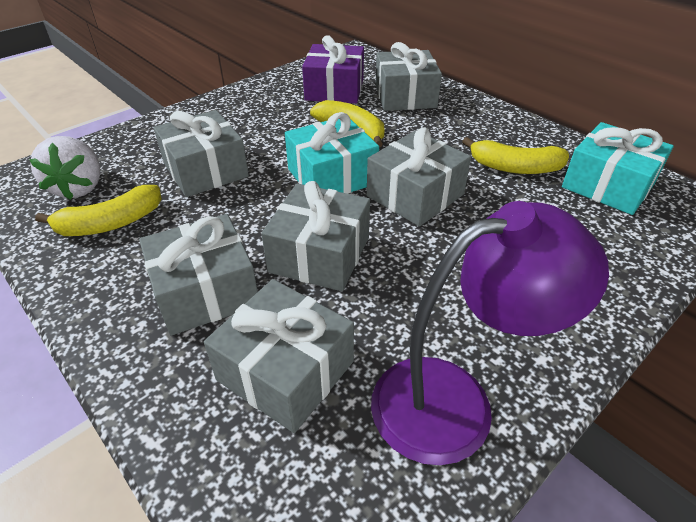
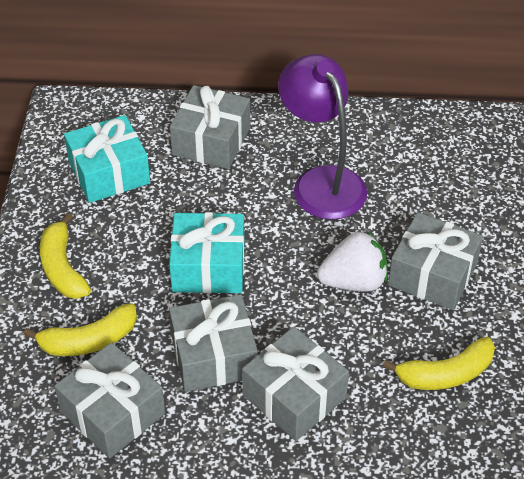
grey gift: [139,214,258,335] [154,110,249,197] [204,279,354,433] [261,181,370,291] [367,128,471,227] [375,42,442,111] = 6 -> [54,342,165,459] [169,294,258,392] [170,85,250,169] [242,327,349,441] [388,212,483,310] = 5
purple gift: [302,35,364,104] = 1 -> none = 0

